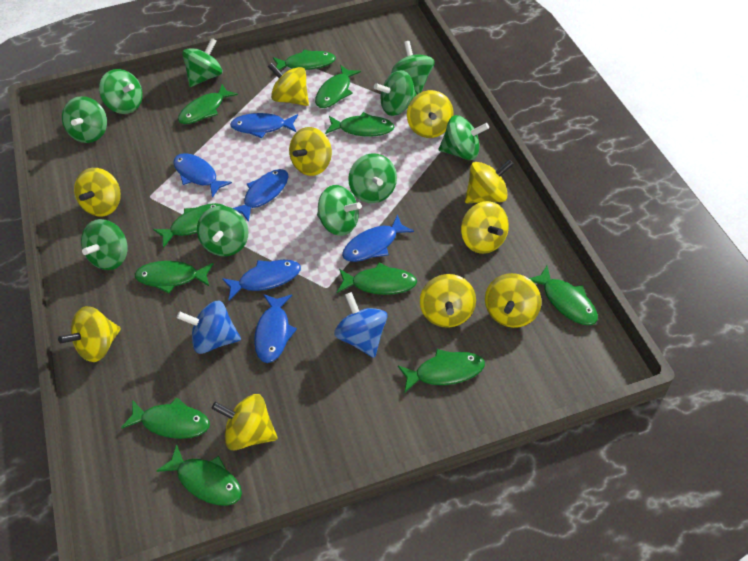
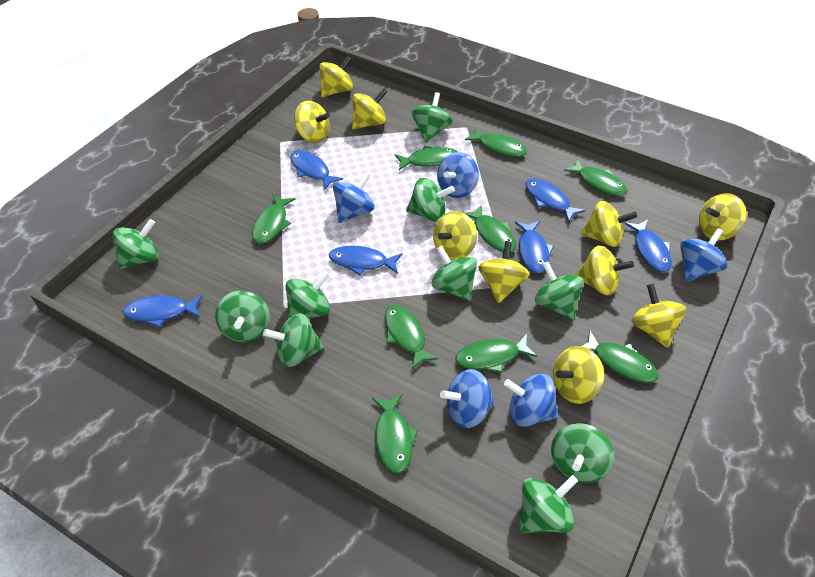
blue spinning top: [177,301,241,354] [334,292,387,358] = 2 -> [333,172,374,223] [437,152,479,198] [440,369,495,428] [504,374,559,427] [680,228,727,282] = 5
green fish: [121,397,210,439] [135,261,214,293] [153,203,224,248] [156,444,242,506] [178,84,238,124] [273,50,336,70] [315,65,361,108] [325,112,394,136] [337,263,417,295] [398,349,485,392] [529,266,598,325] = 11 -> [252,194,295,244] [372,394,418,473] [385,305,438,369] [395,146,457,170] [455,334,537,373] [464,205,516,252] [465,127,527,157] [564,159,628,196] [582,330,659,383] = 9

